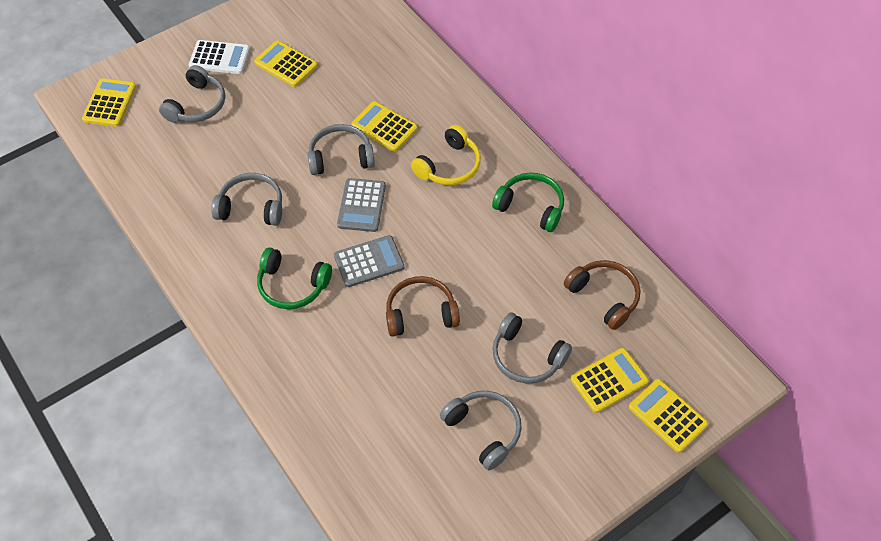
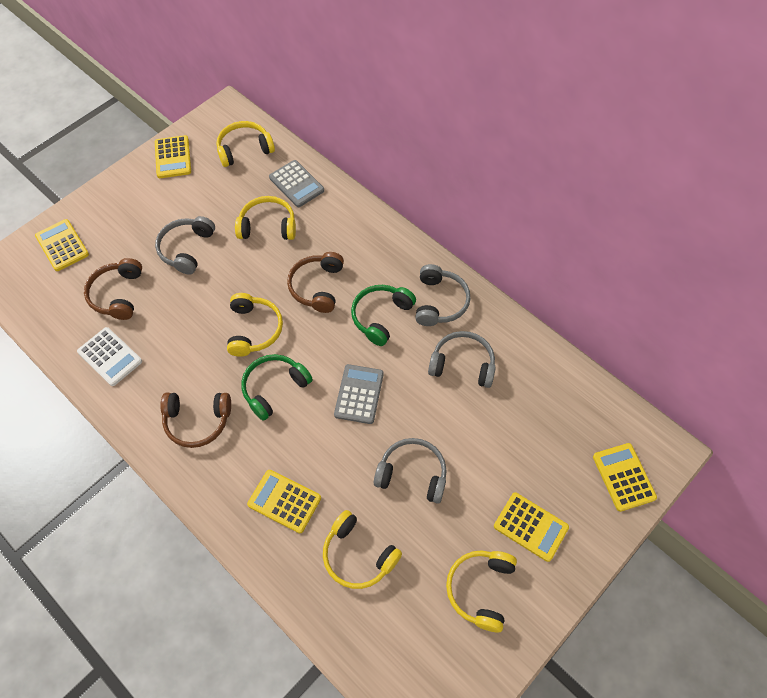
brown headphones: [386,276,460,337] [564,260,640,330] = 2 -> [84,258,142,320] [160,393,231,448] [287,252,344,313] = 3
grey headphones: [159,65,225,123] [211,173,282,226] [308,124,375,175] [440,391,522,470] [493,312,572,384] = 5 -> [155,216,215,275] [374,438,447,504] [415,264,471,326] [428,331,496,388] = 4
yellow headphones: [411,125,481,185] = 1 -> [217,121,275,167] [227,293,283,357] [235,196,296,240] [323,510,402,589] [446,550,517,633] = 5

